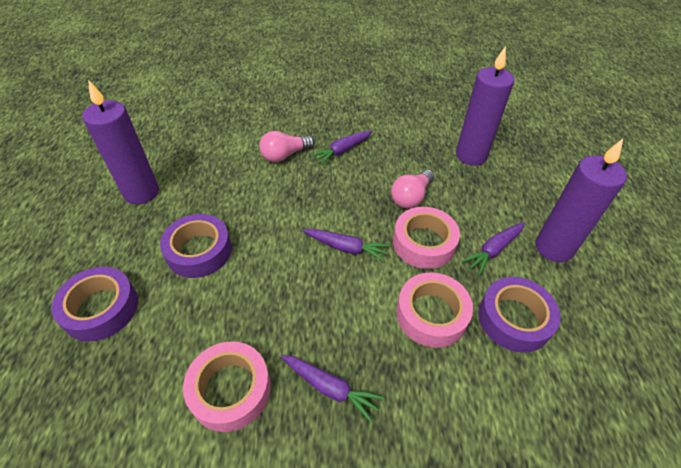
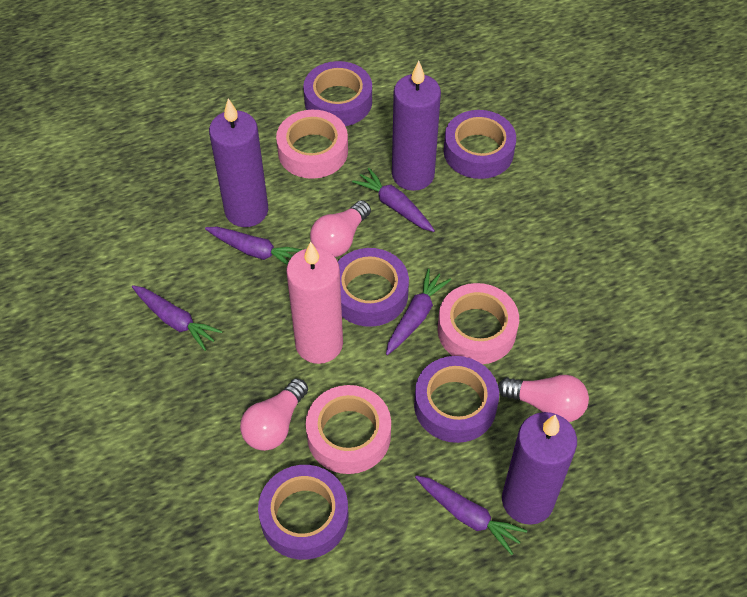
pink candle: none = 0 -> [286,241,343,364] = 1
pink light bulb: [260,131,315,162] [391,170,434,208] = 2 -> [240,378,308,451] [310,200,371,257] [498,375,589,422] = 3
purple carrot: [281,355,384,423] [303,229,390,262] [310,130,372,165] [462,222,525,275] = 4 -> [132,285,223,351] [205,227,303,265] [352,168,435,232] [386,269,451,355] [415,475,527,555] = 5
purple tape: [51,267,138,342] [160,214,232,278] [478,277,560,353] = 3 -> [258,465,348,560] [303,61,372,126] [338,248,409,327] [414,356,499,443] [444,110,516,179] = 5

